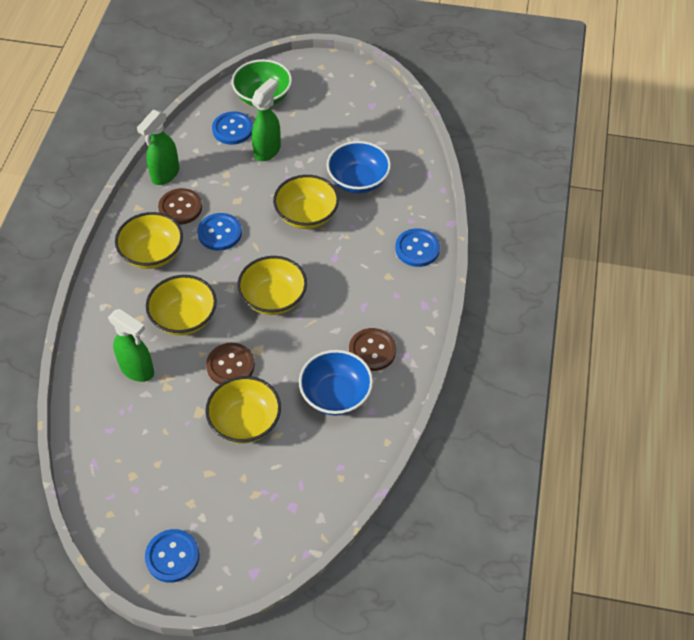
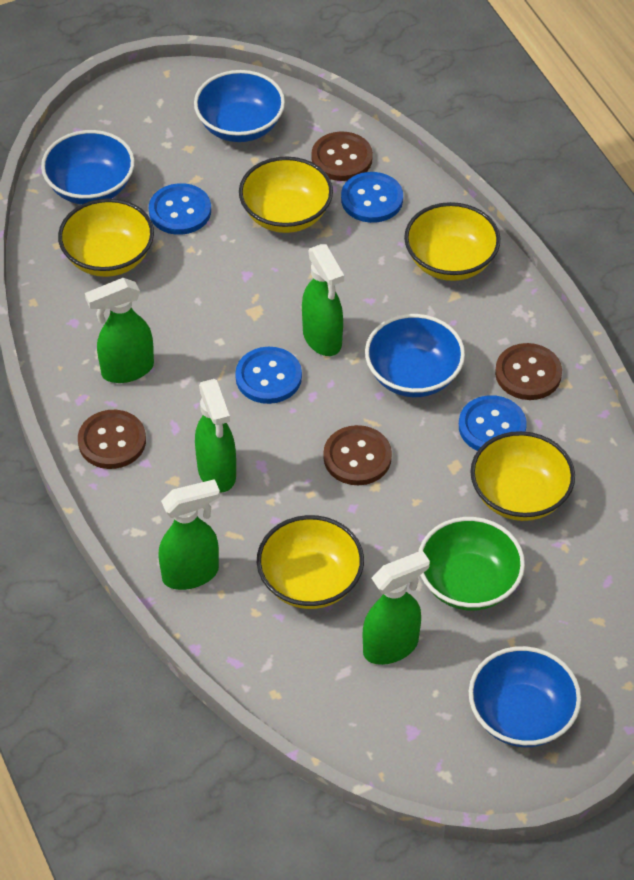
blue bowl: [299,350,373,416] [327,141,391,193] = 2 -> [41,130,135,205] [194,70,285,142] [365,314,465,397] [469,646,581,747] = 4
brown button: [158,188,202,225] [206,343,255,385] [349,328,396,371] = 3 -> [78,410,146,469] [311,131,373,181] [323,425,392,485] [495,343,562,400] = 4
green spray bottle: [108,309,154,382] [137,109,179,185] [251,78,281,161] = 3 -> [85,278,154,383] [158,479,220,590] [195,379,236,492] [302,244,344,356] [363,550,430,665] = 5

